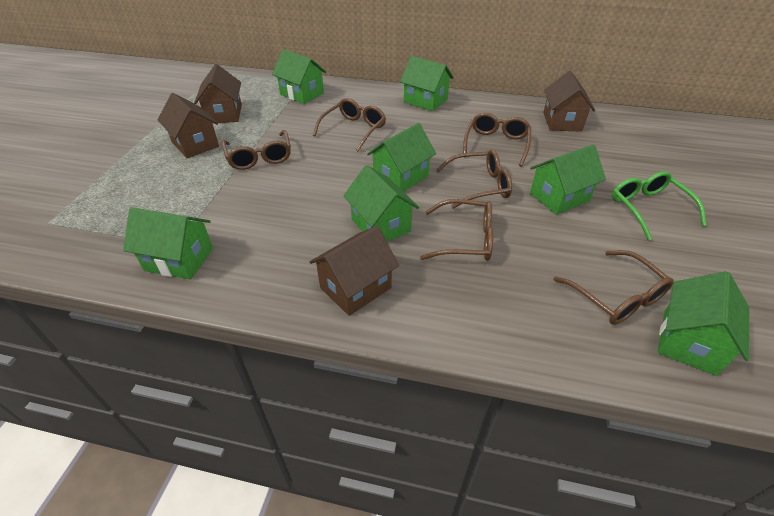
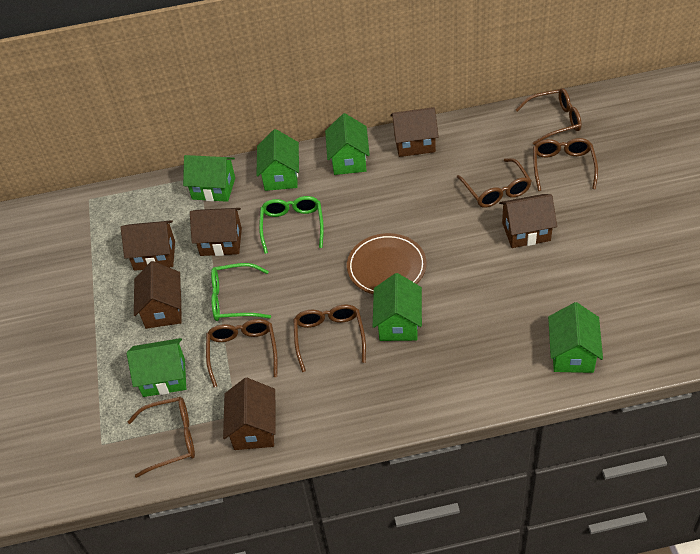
brown house: [158,93,219,158] [194,64,242,123] [309,226,399,316] [543,71,595,132] = 4 -> [121,220,175,271] [134,261,182,329] [190,208,242,256] [223,378,276,450] [390,107,439,157] [499,194,557,248] = 6
brown plate: none = 0 -> [347,233,427,294] = 1
green glasses: [612,171,707,240] = 1 -> [211,263,271,321] [259,196,324,254] = 2
green house: [123,207,213,280] [272,49,326,104] [343,165,419,242] [367,123,436,192] [400,56,454,111] [530,145,606,215] [658,271,749,376] = 7 -> [127,338,186,397] [183,155,235,202] [256,129,299,191] [325,113,370,175] [373,273,422,341] [548,302,603,373] = 6

